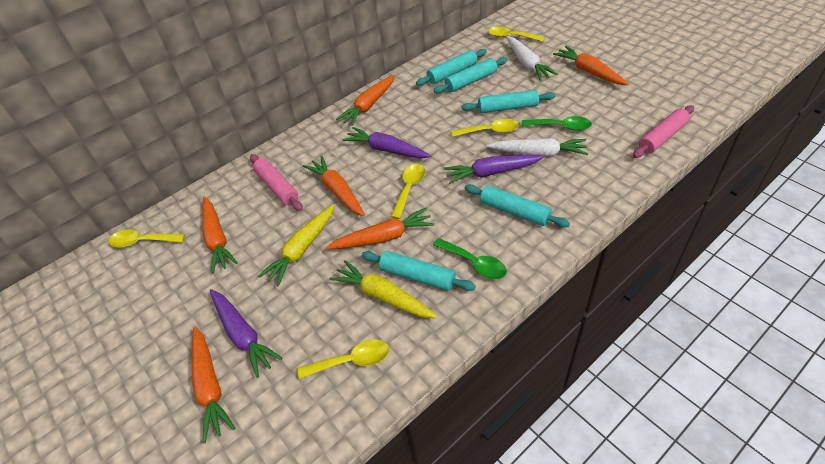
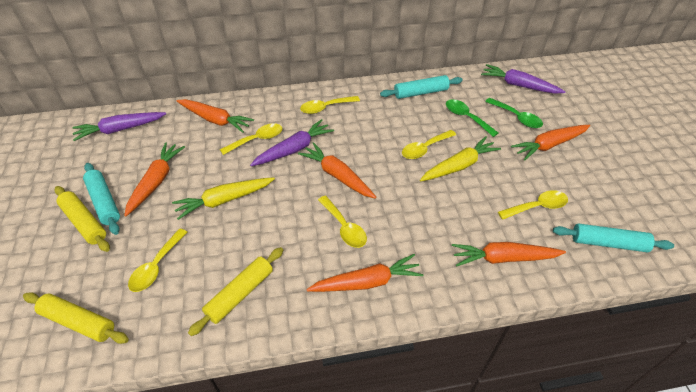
pink rolling pin: [250,154,303,211] [633,105,694,158] = 2 -> none = 0
turquoise rolling pin: [362,251,476,291] [416,49,487,86] [433,57,508,93] [461,90,555,113] [465,184,570,228] = 5 -> [83,163,120,235] [380,75,463,99] [553,223,674,252] = 3
white carrot: [487,138,588,157] [507,36,558,81] = 2 -> none = 0
yellow rolling pin: none = 0 -> [23,292,129,344] [55,186,110,252] [188,247,283,336] = 3
yellow spoon: [108,230,185,248] [298,339,389,379] [391,164,425,219] [451,119,519,137] [488,27,544,42] = 5 -> [128,228,188,292] [220,123,282,155] [300,96,360,114] [318,195,367,248] [402,130,456,159] [498,190,568,220] = 6

